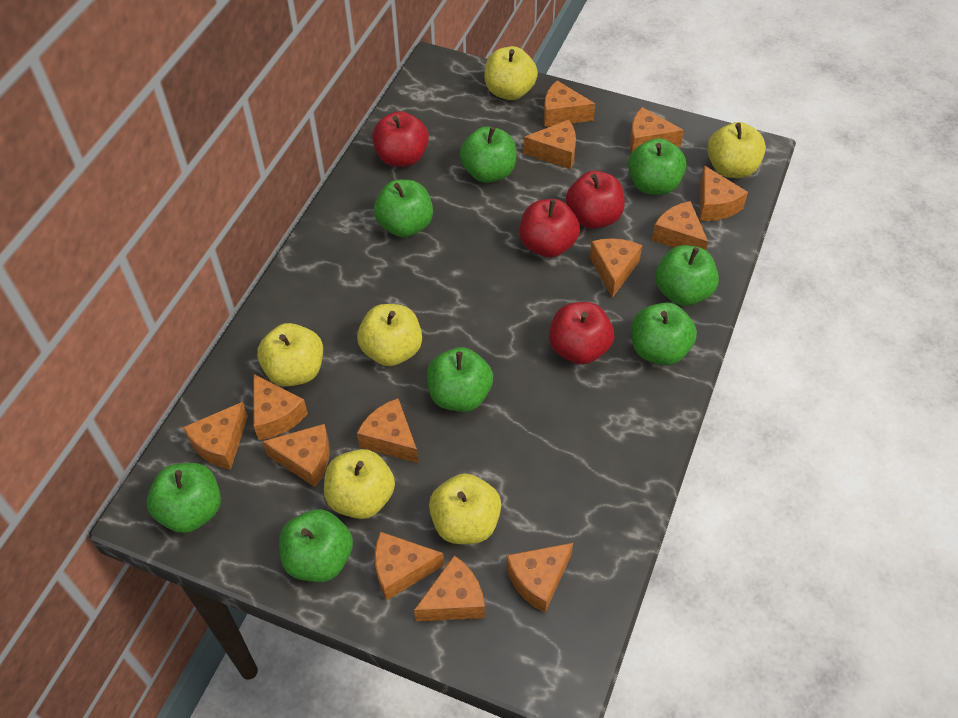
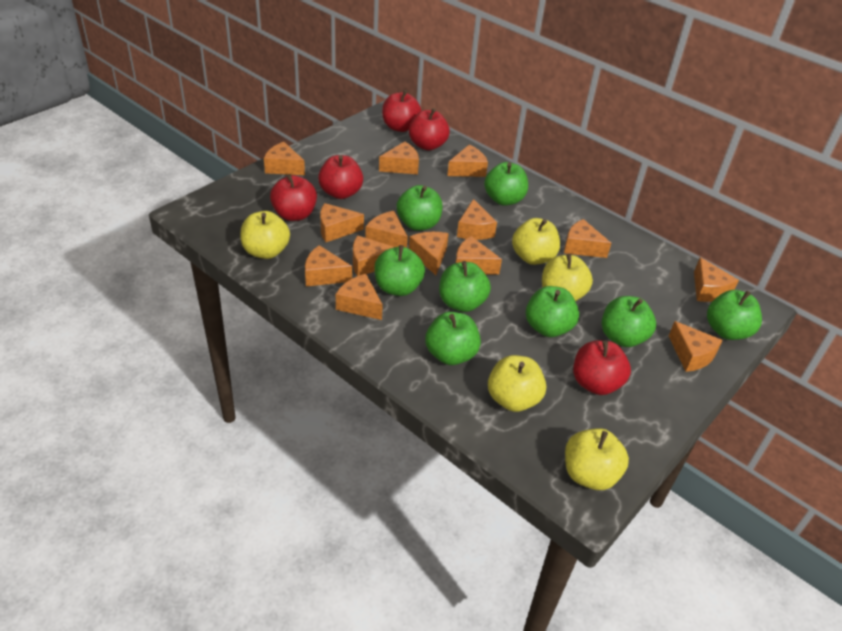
orange cheese: [183,402,248,470] [253,374,308,440] [262,424,330,487] [357,398,418,463] [375,532,444,601] [414,555,485,621] [506,543,573,613] [523,120,576,169] [544,81,595,127] [590,238,642,298] [630,107,684,153] [652,201,708,250] [700,165,748,221] = 13 -> [264,142,305,175] [305,245,352,286] [320,203,364,242] [336,274,383,320] [353,235,394,276] [365,211,408,248] [379,141,419,174] [409,232,449,275] [447,145,488,177] [456,236,502,275] [457,199,497,240] [564,219,611,258] [669,321,723,372] [694,257,739,302] = 14
red apple: [372,111,429,167] [520,199,580,257] [549,302,614,364] [566,171,625,229] = 4 -> [270,174,317,221] [318,155,363,199] [382,90,421,132] [409,108,450,150] [573,340,631,395] = 5
yellow apple: [257,323,323,387] [324,449,395,519] [357,304,422,366] [429,473,501,544] [484,46,538,100] [707,122,766,178] = 6 -> [240,211,290,259] [488,355,546,412] [512,218,560,265] [542,253,593,301] [565,428,629,490] = 5

